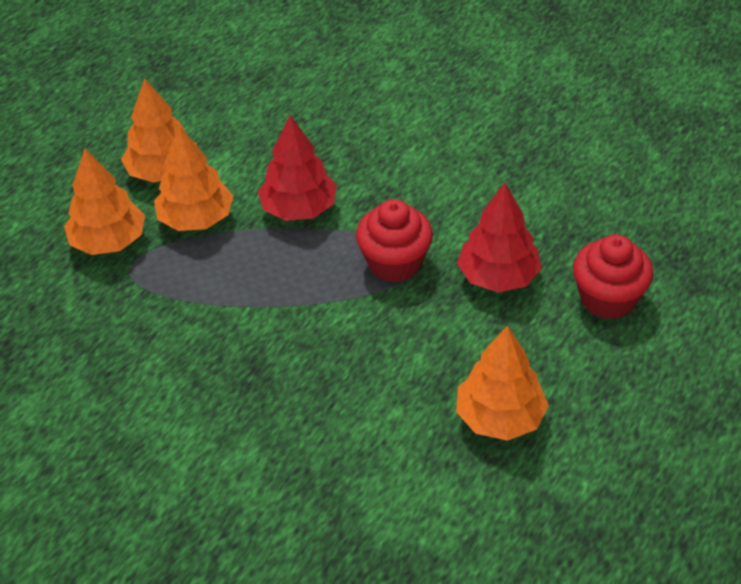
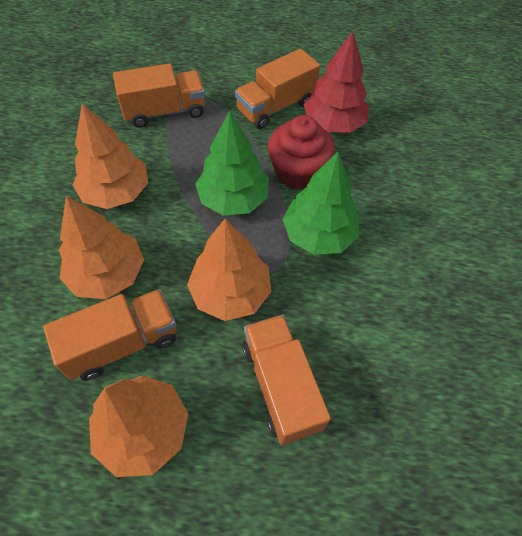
green tree: none = 0 -> [195,111,269,215] [283,152,359,255] = 2
orange truck: none = 0 -> [43,289,177,381] [113,63,205,128] [235,49,320,129] [242,314,331,445] = 4
red cupcake: [356,199,433,282] [573,234,654,319] = 2 -> [267,115,335,190] = 1
red tree: [258,115,337,221] [457,183,542,292] = 2 -> [304,31,369,133] = 1

